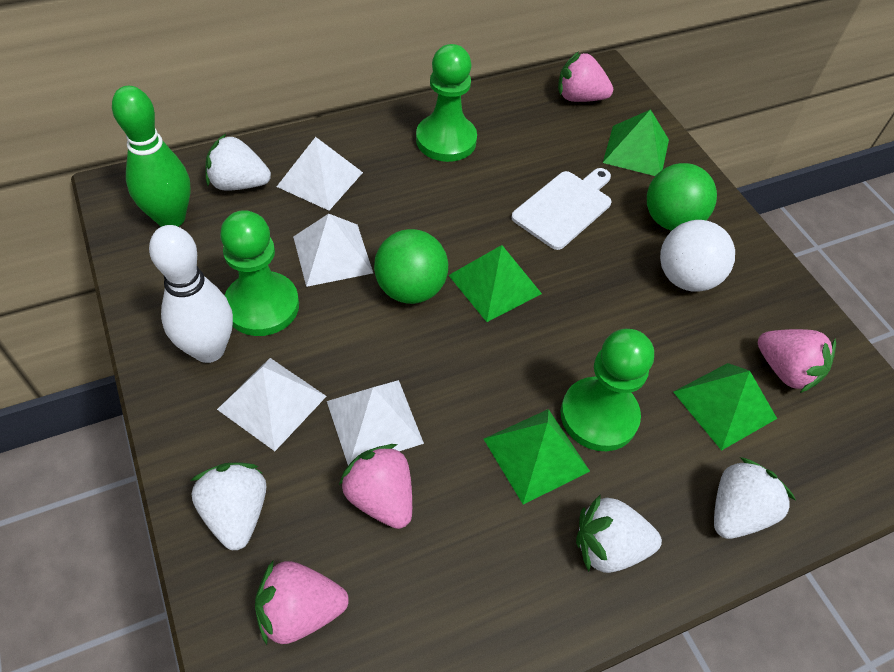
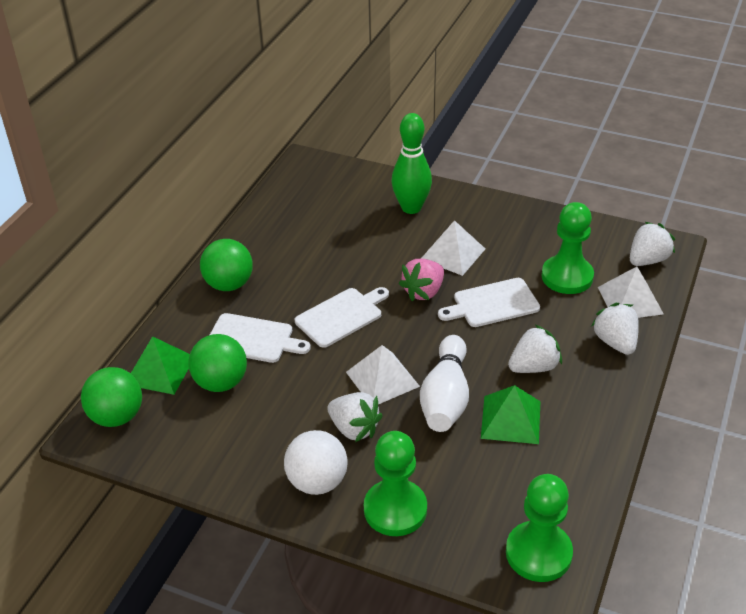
green ball: [374,229,448,304] [647,163,717,231] = 2 -> [81,367,142,427] [188,334,247,392] [200,239,253,291] = 3
green pyramid: [448,245,542,322] [484,409,590,504] [603,109,669,176] [673,363,777,451] = 4 -> [131,336,190,395] [481,385,540,444] = 2
pink strawberry: [255,560,349,645] [339,444,412,529] [558,51,613,102] [758,329,836,393] = 4 -> [399,259,444,301] = 1
white cutting board: [511,168,612,250] = 1 -> [210,313,311,363] [295,287,389,348] [438,278,540,327] = 3
white pyramid: [217,358,327,451] [277,137,363,210] [293,214,373,287] [327,380,424,465] = 4 -> [346,345,420,404] [421,220,485,276] [598,267,664,318] = 3

